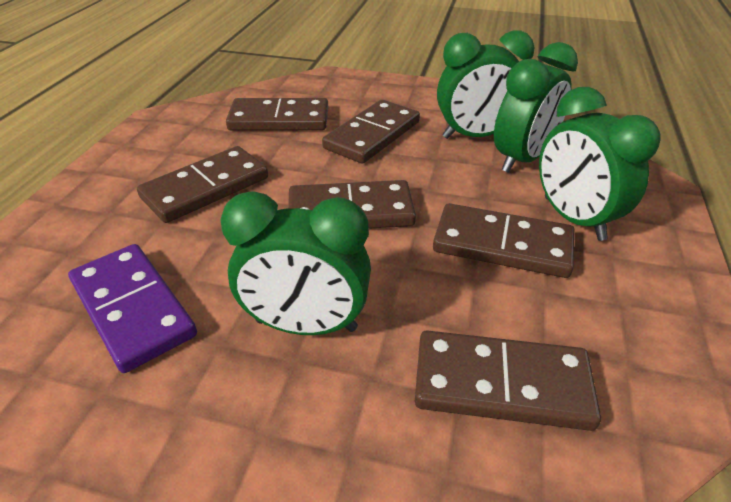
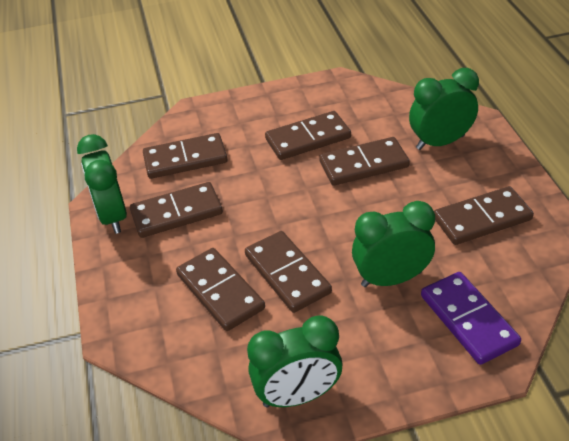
brown domino: [137,146,268,223] [226,98,328,131] [288,180,416,229] [322,100,420,164] [415,331,601,431] [433,203,575,278] = 6 -> [130,182,223,238] [143,133,227,179] [176,248,265,331] [245,231,332,313] [265,111,351,160] [319,137,410,186] [434,186,534,245] = 7

